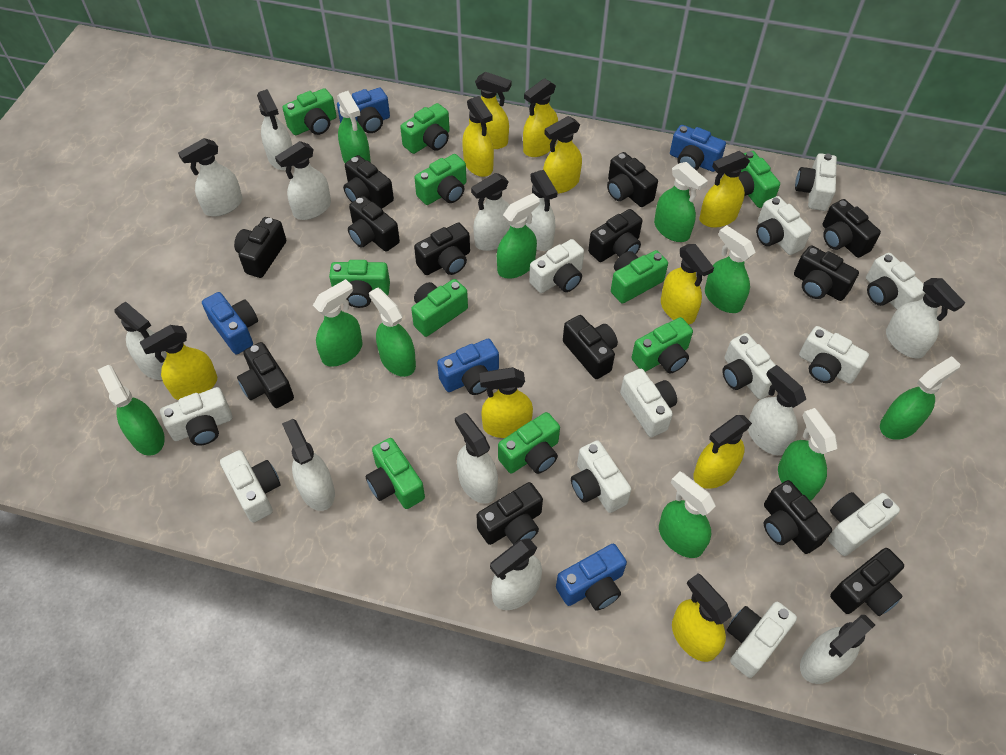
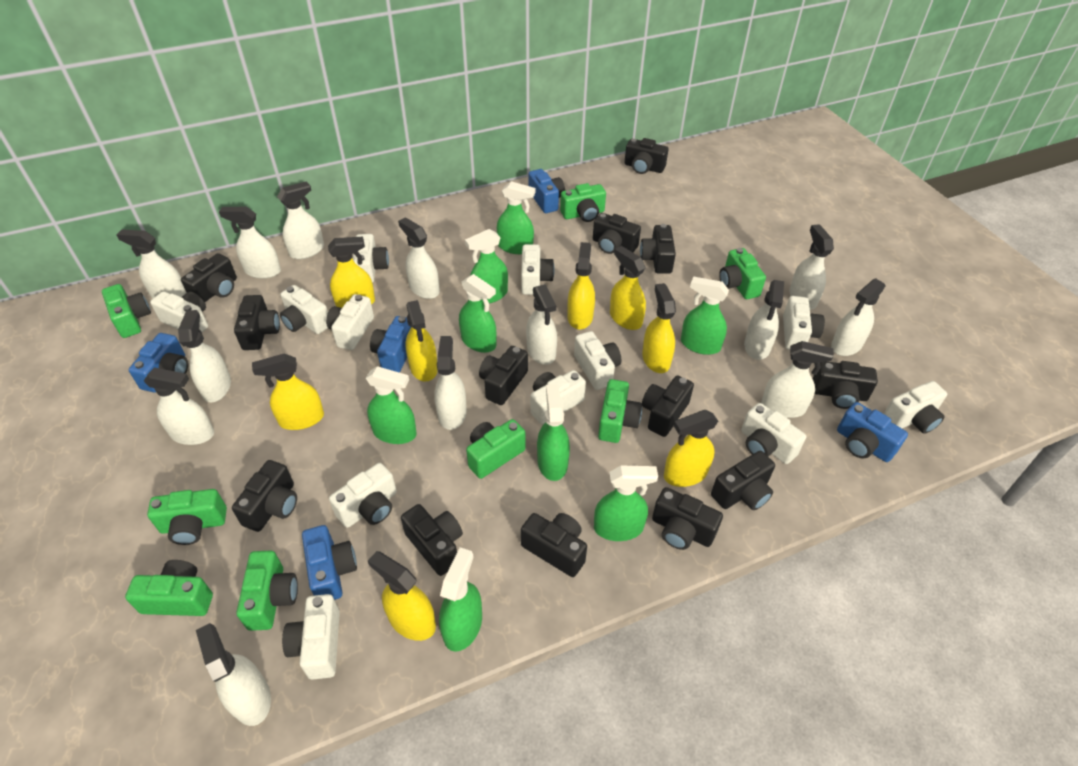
green camera: [282,88,337,135] [329,260,390,308] [366,438,425,509] [400,103,450,154] [411,279,468,337] [414,154,467,205] [498,412,560,474] [611,250,668,303] [632,317,693,373] [738,151,780,208] = 10 -> [102,284,151,338] [125,560,213,616] [147,489,227,545] [236,550,298,631] [466,419,526,479] [560,183,606,222] [598,379,642,443] [719,248,766,299] = 8
green spray bottle: [98,365,165,456] [313,279,362,367] [337,91,371,163] [369,287,416,377] [497,193,540,279] [654,162,708,242] [659,471,716,558] [705,225,756,313] [778,408,838,501] [880,356,960,440] = 10 -> [366,366,417,444] [439,547,482,652] [459,274,496,353] [465,229,508,304] [497,181,535,254] [537,384,570,481] [594,466,658,541] [681,277,729,355] = 8
white spray bottle: [114,302,167,380] [178,138,242,217] [257,89,292,170] [275,141,331,220] [282,419,335,511] [455,413,498,503] [471,173,510,251] [490,538,542,610] [526,170,558,251] [748,365,806,455] [800,615,875,684] [886,278,965,359] = 12 -> [117,229,186,298] [144,368,214,445] [178,310,231,402] [196,623,271,726] [219,207,281,279] [277,181,324,259] [398,217,440,299] [434,336,467,430] [526,284,557,365] [744,280,784,360] [761,341,834,418] [790,224,834,310] [831,278,886,356] = 13
yellow spray bottle: [140,325,217,400] [462,96,494,177] [469,72,511,149] [479,367,533,438] [523,78,558,157] [543,116,582,194] [661,244,714,325] [672,573,731,662] [693,415,752,489] [700,151,750,228] = 10 -> [252,353,324,430] [328,237,375,308] [368,551,436,641] [406,300,438,382] [567,242,595,329] [610,246,646,330] [642,283,676,373] [664,410,718,487] = 8

